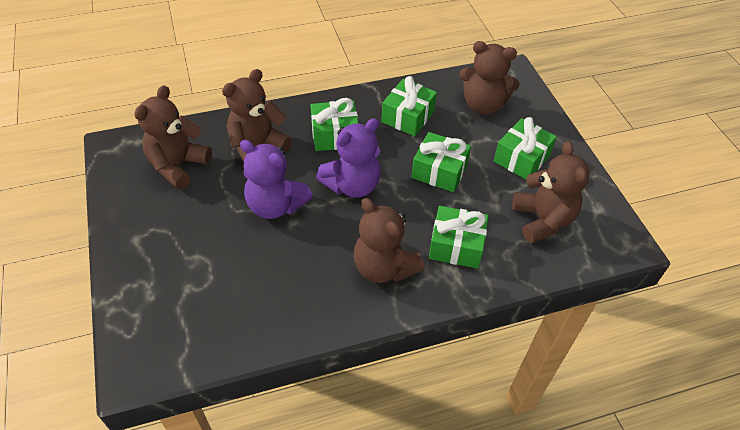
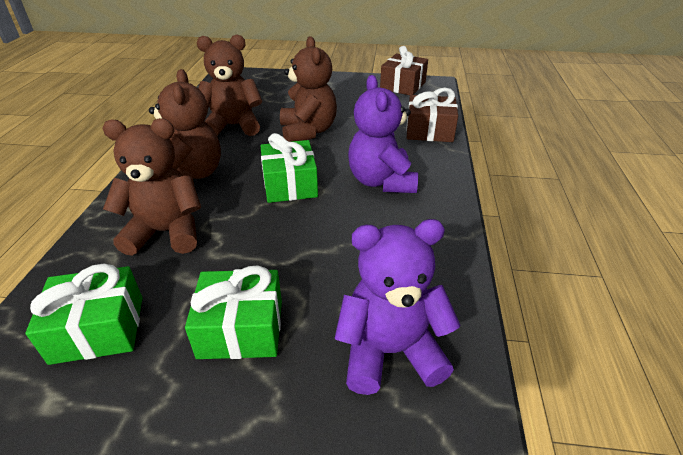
brown gift: none = 0 -> [380,46,428,95] [406,88,458,142] = 2
brown teddy bear: [135,85,212,189] [222,69,292,162] [354,198,425,283] [459,41,520,115] [512,141,590,243] = 5 -> [102,118,201,256] [149,69,221,184] [197,34,262,136] [280,36,337,142] = 4
green gift: [311,98,359,151] [381,76,437,136] [411,132,471,192] [429,206,488,269] [494,117,557,179] = 5 -> [25,263,143,365] [185,265,282,359] [261,133,318,203] = 3

